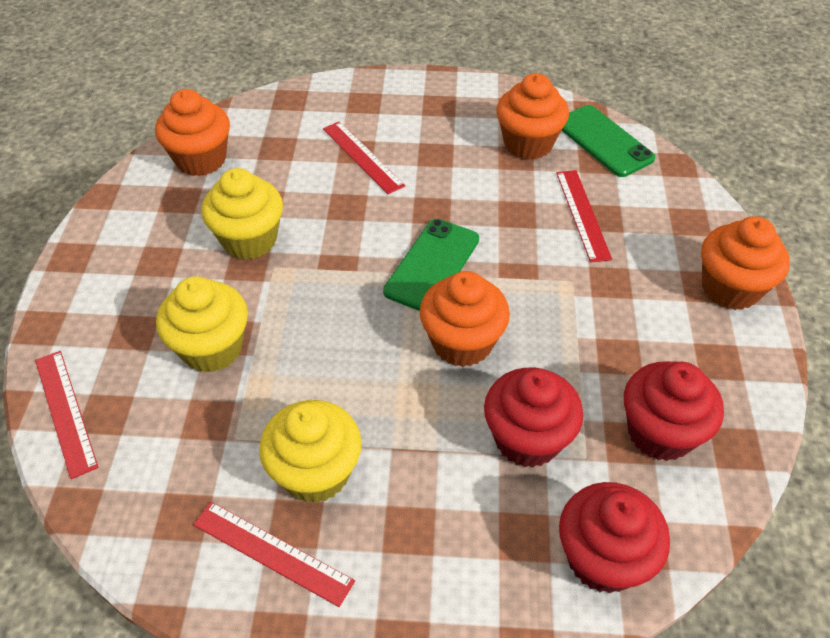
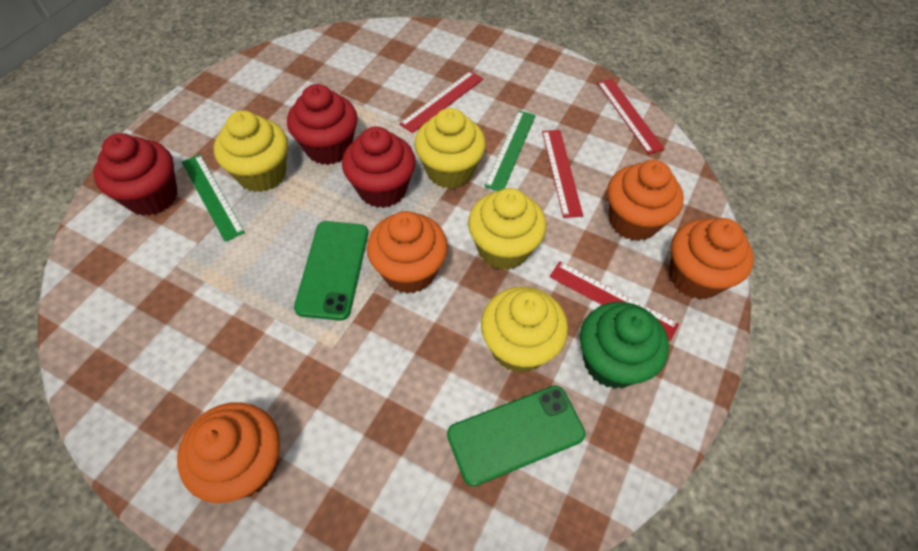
green cupcake: none = 0 -> [580,302,669,389] = 1
green ruler: none = 0 -> [182,154,245,242] [484,110,536,191] = 2
yellow cupcake: [156,276,248,373] [201,168,283,260] [259,400,362,503] = 3 -> [214,111,288,192] [414,108,486,189] [468,188,546,270] [481,287,568,373] = 4

